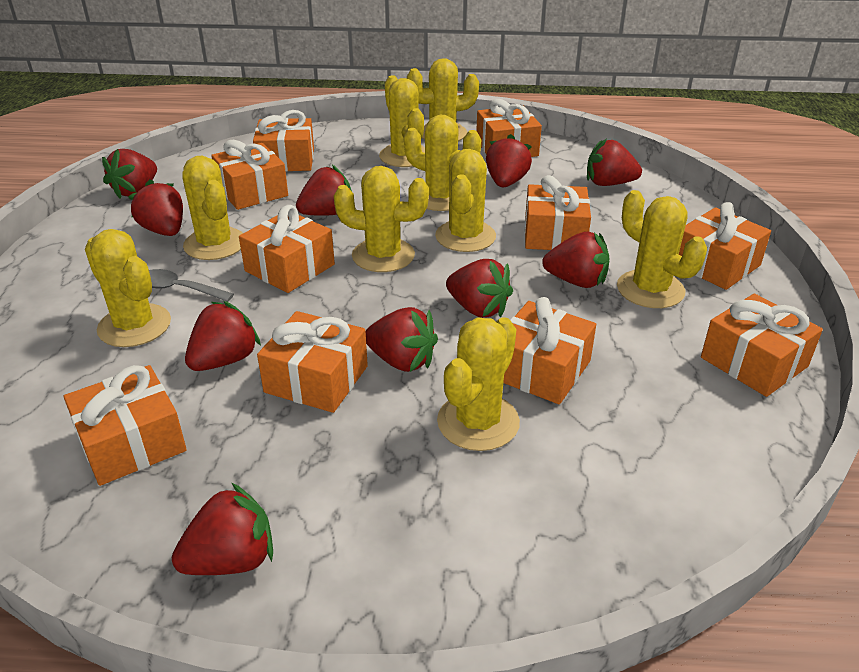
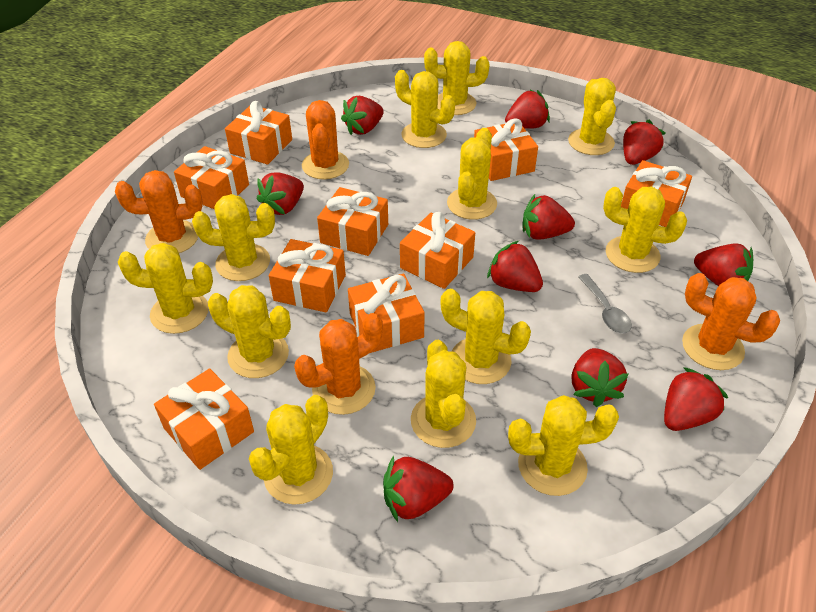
orange cactus: none = 0 -> [115,170,203,253] [294,313,383,415] [302,100,349,179] [682,273,780,370] = 4
orange gift: [64,365,187,486] [211,140,288,210] [239,205,335,293] [253,110,314,172] [257,311,368,413] [476,99,542,157] [503,297,596,404] [525,175,591,250] [679,202,771,290] [701,293,823,397] = 10 -> [154,368,254,470] [174,146,249,209] [225,101,292,165] [269,239,346,312] [317,187,388,256] [348,274,425,353] [400,212,475,289] [474,118,538,181] [621,160,692,227] = 9
yellow cactus: [85,229,171,347] [183,156,243,260] [334,166,429,272] [379,76,425,167] [404,115,481,211] [407,58,479,141] [435,149,496,252] [437,317,520,451] [617,190,707,308] = 9 -> [118,243,213,334] [192,194,275,281] [208,285,291,378] [249,395,333,505] [395,70,455,148] [411,340,476,448] [424,41,490,115] [441,289,531,384] [447,128,497,220] [508,395,619,496] [568,78,616,155] [603,187,687,273] = 12

